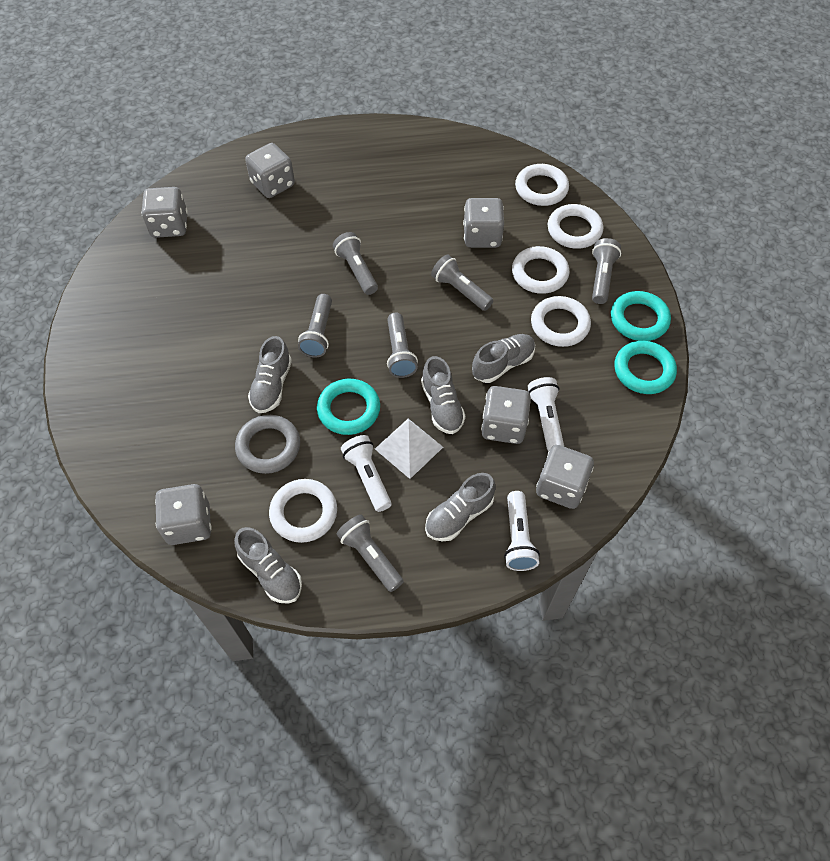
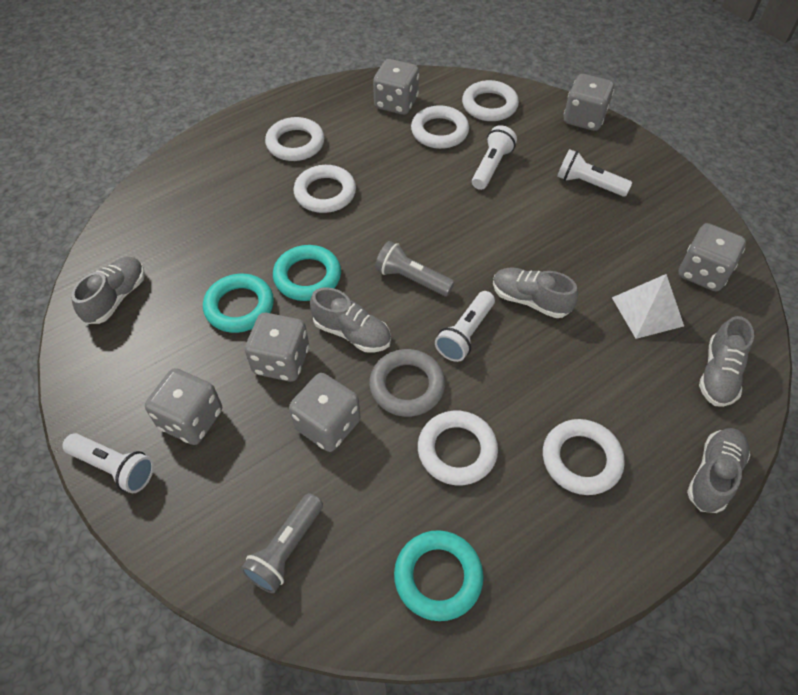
grey flashlight: [298,294,332,358] [333,232,378,295] [337,515,404,592] [387,312,418,378] [431,255,493,311] [592,238,621,304] = 6 -> [240,493,323,593] [375,241,455,296] = 2
white flashlight: [341,435,391,512] [504,491,540,571] [528,377,564,451] = 3 -> [62,433,154,493] [435,291,495,362] [472,125,517,190] [557,149,632,197] = 4
white ring: [269,479,337,543] [512,246,569,294] [515,164,569,206] [531,296,591,347] [548,204,603,249] = 5 -> [265,117,325,161] [293,165,356,213] [411,105,469,149] [418,411,498,485] [462,80,519,121] [543,419,625,495] = 6

